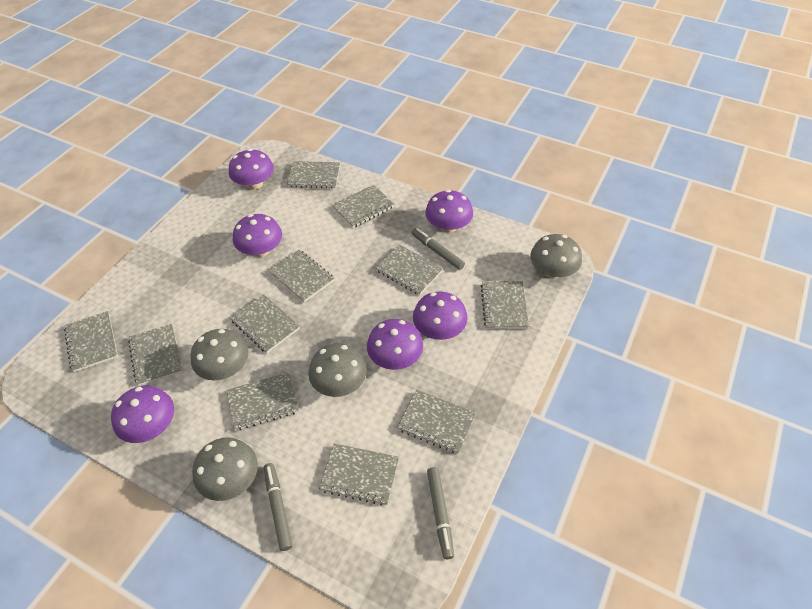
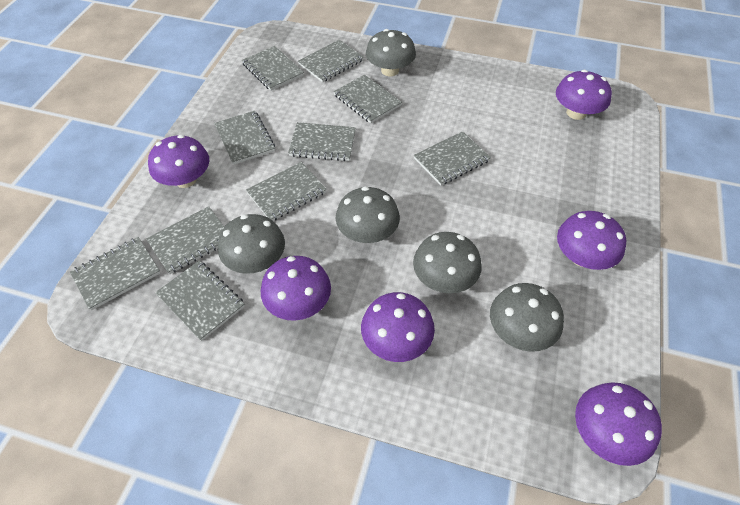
grey marker: [264,463,292,551] [411,228,465,270] [427,467,454,559] = 3 -> none = 0
grey mushroom: [190,329,248,380] [192,437,258,501] [308,343,367,397] [530,234,582,279] = 4 -> [218,214,285,274] [336,186,400,243] [366,29,416,76] [413,232,482,293] [490,283,564,352] = 5
grey notebook: [64,311,118,372] [128,324,183,386] [227,372,299,431] [230,294,300,353] [268,250,334,303] [287,161,340,188] [319,443,399,506] [332,185,394,228] [376,244,443,295] [397,390,476,454] [481,281,529,329] = 11 -> [70,237,160,310] [146,206,224,275] [155,261,245,341] [214,111,275,165] [242,46,304,91] [246,162,327,221] [288,122,356,161] [298,40,364,83] [334,74,402,124] [414,131,491,186] = 10

